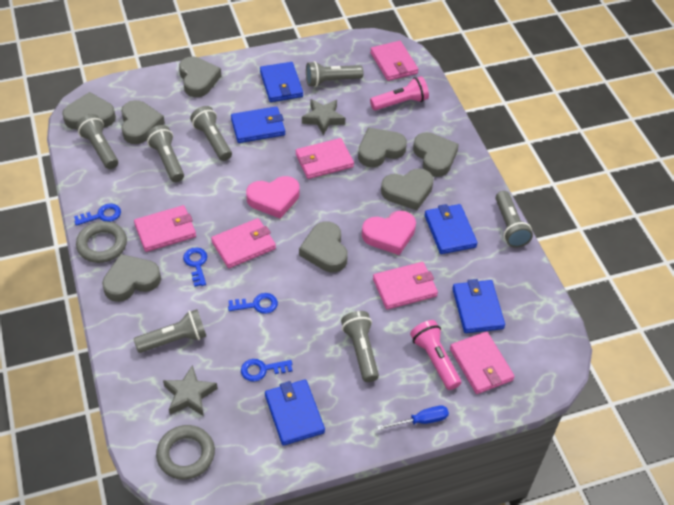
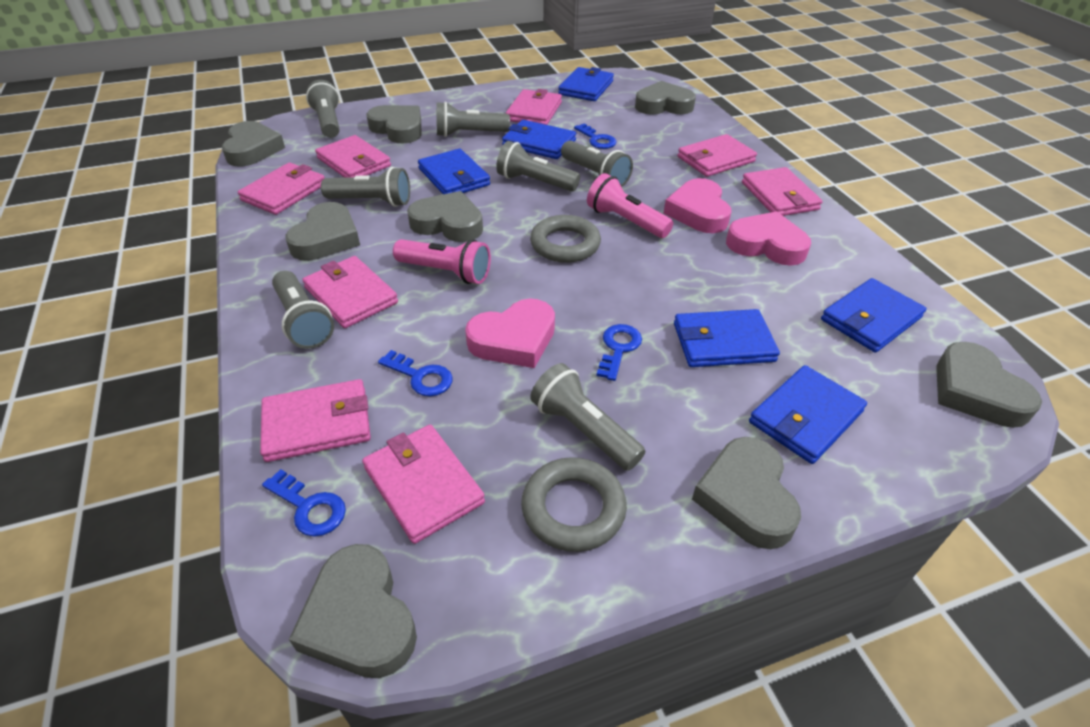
blue screwdriver: [377,405,449,430] = 1 -> none = 0
blue wallet: [231,107,285,143] [260,62,303,102] [265,379,325,446] [424,204,478,254] [452,279,505,333] = 5 -> [418,149,490,194] [502,120,576,159] [558,67,614,101] [674,309,780,367] [749,365,867,464] [821,278,927,353] = 6
grey star: [163,365,218,416] [302,99,345,135] = 2 -> none = 0
pink heart: [246,176,300,218] [362,211,416,255] = 2 -> [465,298,555,368] [663,178,731,233] [726,211,811,266] = 3
pink wallet: [134,205,196,252] [211,218,276,268] [295,138,354,179] [370,41,418,81] [373,262,438,310] [450,331,515,394] = 6 -> [238,162,325,215] [260,379,371,462] [302,256,398,328] [315,135,391,178] [362,425,485,544] [506,89,562,125] [678,134,757,177] [742,167,823,216] = 8

